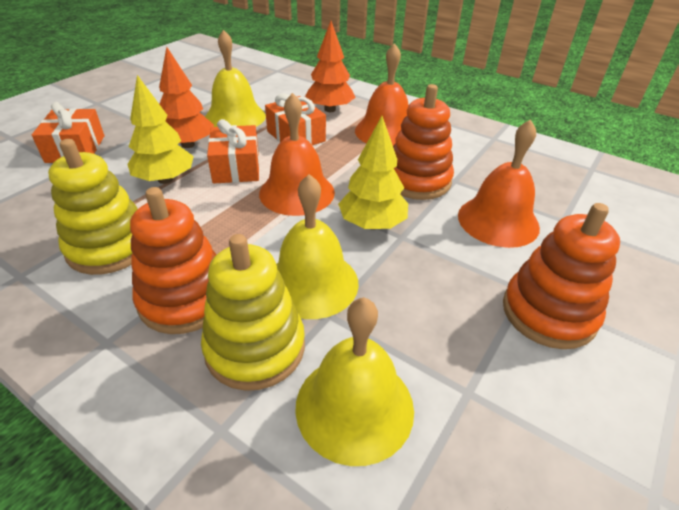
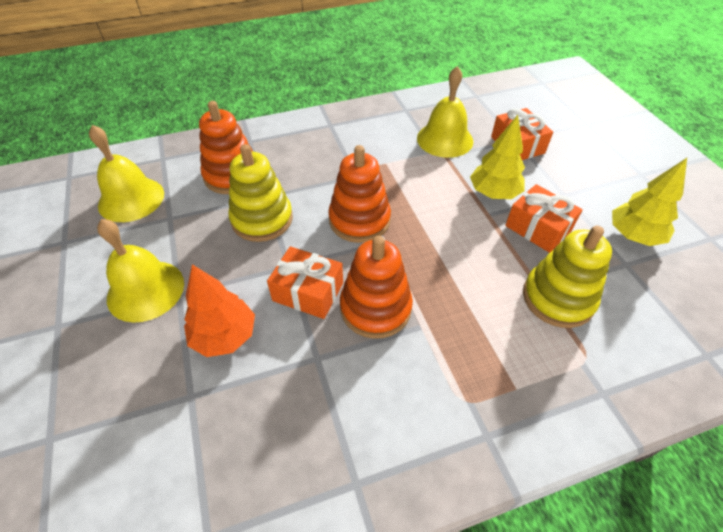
orange bell: [259,93,335,216] [355,43,409,145] [458,119,540,248] = 3 -> none = 0
orange tree: [159,47,214,148] [305,21,356,112] = 2 -> [184,265,255,357] = 1

